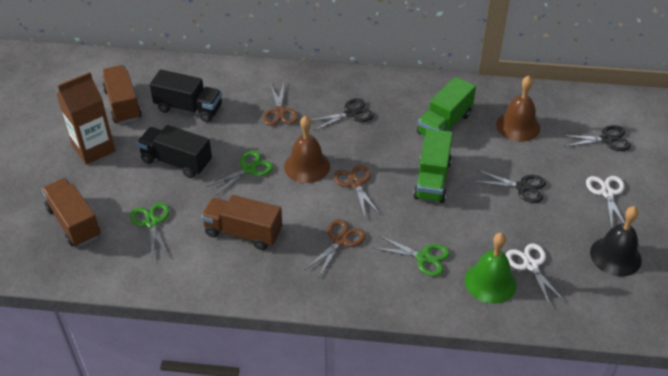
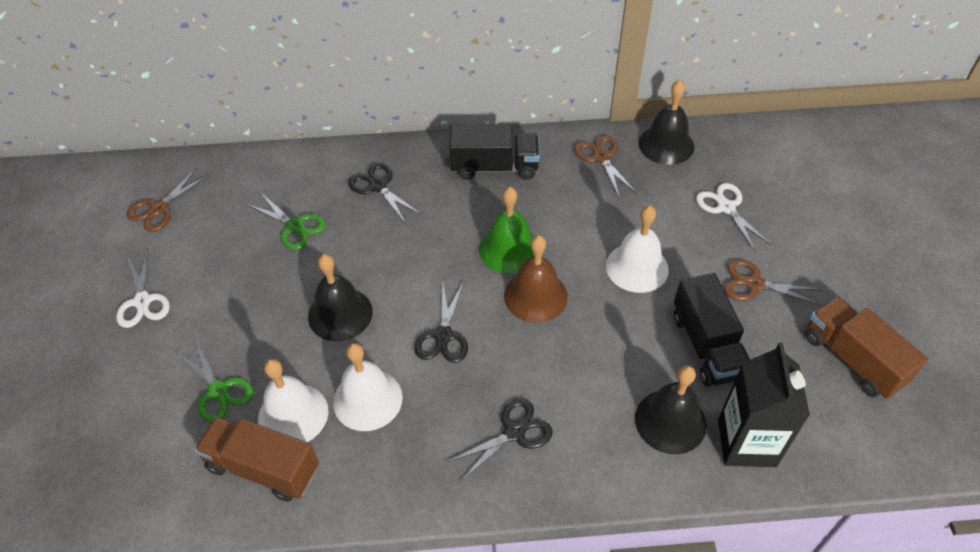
black bell: [590,206,642,277] = 1 -> [308,254,373,341] [635,365,707,454] [638,80,694,165] = 3
black carton: none = 0 -> [718,343,810,467] = 1
brown bell: [284,115,330,183] [496,76,540,142] = 2 -> [504,235,568,323] = 1
brown carton: [57,72,115,165] = 1 -> none = 0
brown truck: [41,178,100,247] [102,65,142,124] [201,195,282,250] = 3 -> [194,416,319,502] [805,296,928,399] = 2
green scissors: [130,202,170,260] [206,151,273,196] [374,235,450,276] = 3 -> [176,339,253,423] [246,192,326,250] = 2
green truck: [413,129,453,203] [417,77,476,136] = 2 -> none = 0
white bell: none = 0 -> [258,359,328,442] [333,343,403,431] [606,206,669,293] = 3

